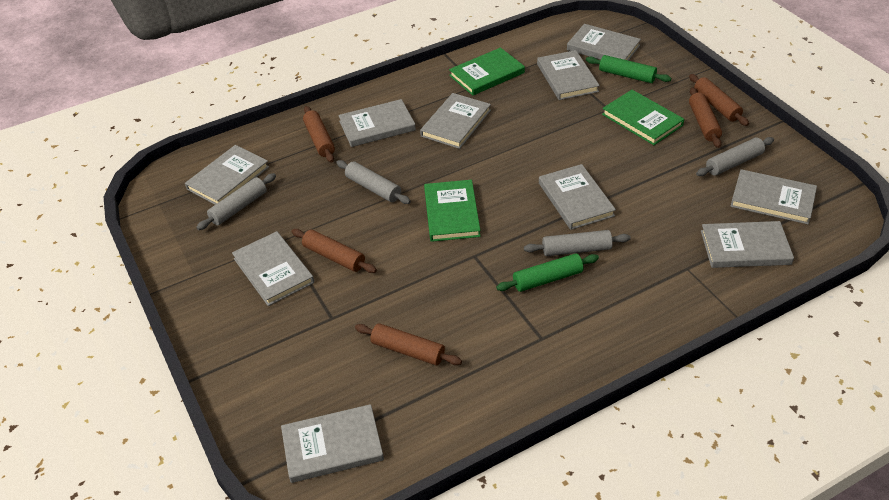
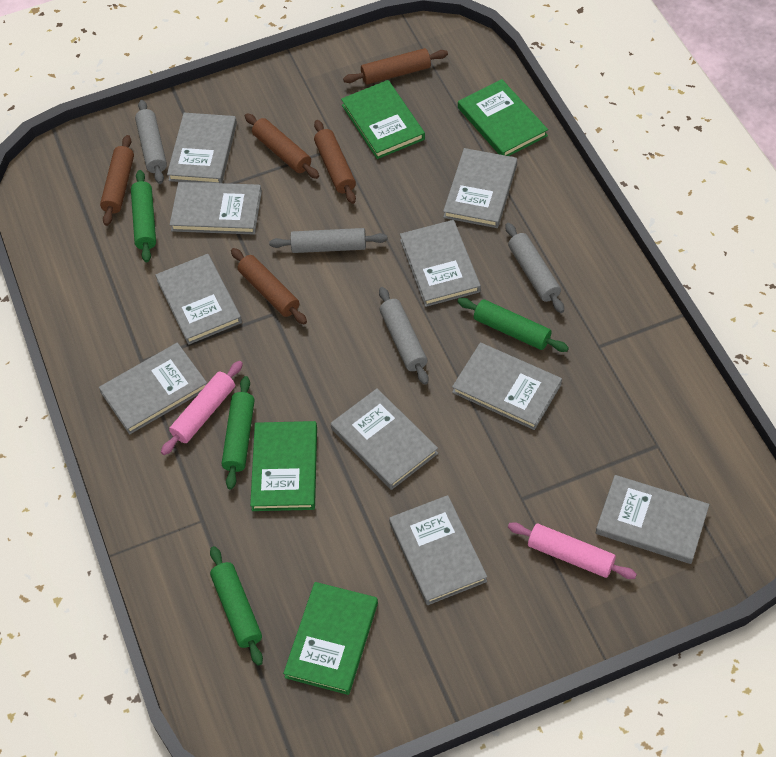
green book: [424,180,481,242] [449,48,525,96] [602,90,684,145] = 3 -> [250,421,317,511] [283,582,378,695] [341,80,425,159] [458,79,548,156] = 4
green rolling pin: [496,253,599,292] [586,55,671,83] = 2 -> [131,170,156,262] [210,546,263,666] [222,376,255,489] [457,298,569,352] = 4
pink rolling pin: none = 0 -> [161,361,243,455] [508,522,637,579] = 2

